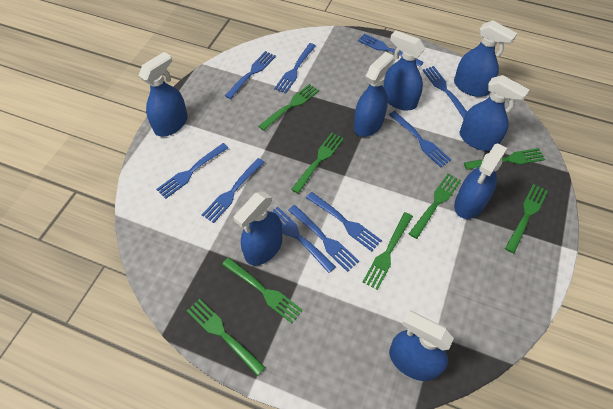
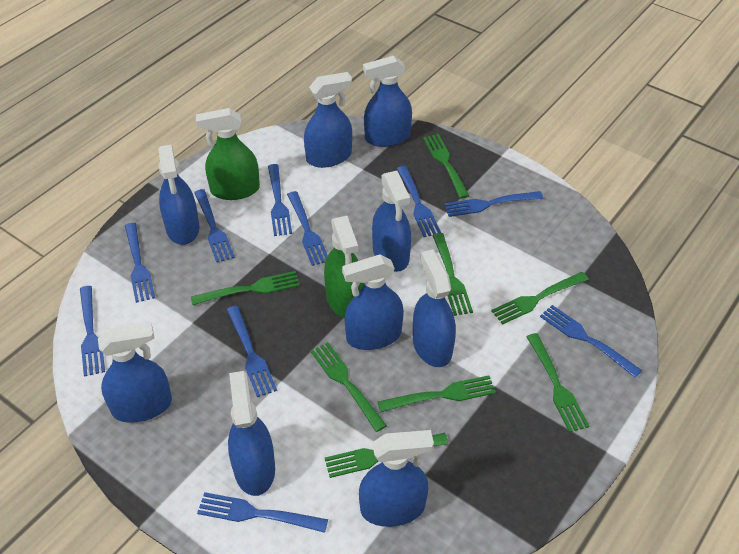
blue spray bottle: [138,52,188,137] [233,192,282,266] [354,52,394,137] [383,31,425,111] [389,310,454,381] [454,20,517,97] [454,143,508,219] [460,75,529,151] = 8 -> [98,322,172,423] [158,145,199,245] [228,371,275,496] [304,72,352,168] [342,255,404,350] [359,430,434,527] [363,56,412,147] [372,171,411,272] [413,250,456,367] = 9
green spray bottle: none = 0 -> [196,108,260,200] [324,216,364,318] = 2

